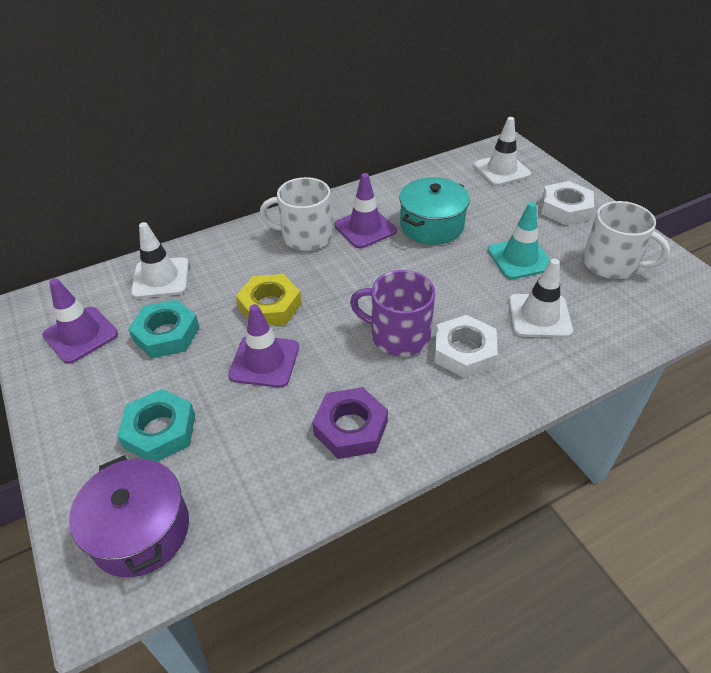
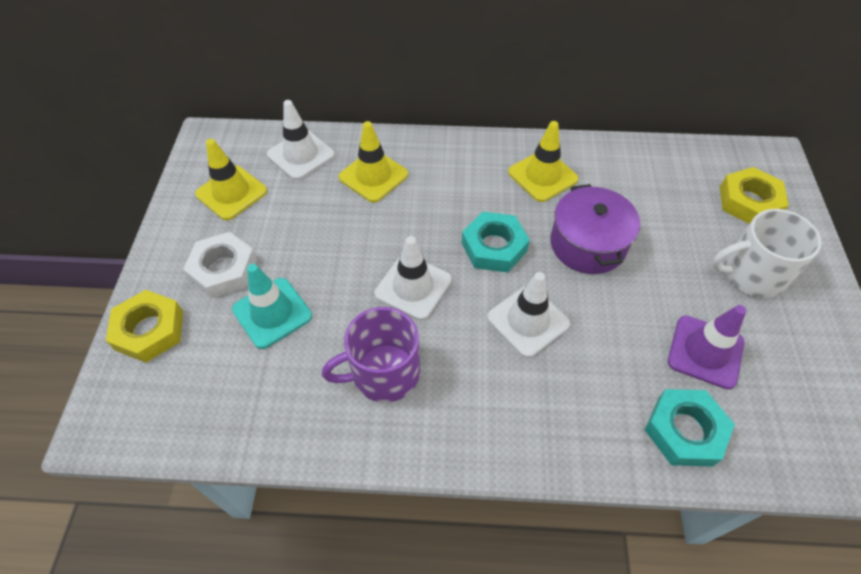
purple nut: [312,387,388,459] = 1 -> none = 0
purple traffic cone: [43,278,118,364] [228,304,299,388] [334,173,397,248] = 3 -> [668,305,746,390] = 1
turquoise pot: [399,177,470,245] = 1 -> none = 0
white mug: [260,177,333,251] [583,201,670,279] = 2 -> [713,209,822,298] = 1
white nut: [434,315,498,378] [541,181,594,225] = 2 -> [183,232,257,298] = 1
yellow nut: [236,274,302,326] = 1 -> [106,290,183,363] [720,167,789,224] = 2
yellow traffic cone: none = 0 -> [195,139,267,220] [339,121,408,202] [508,121,579,202] = 3

